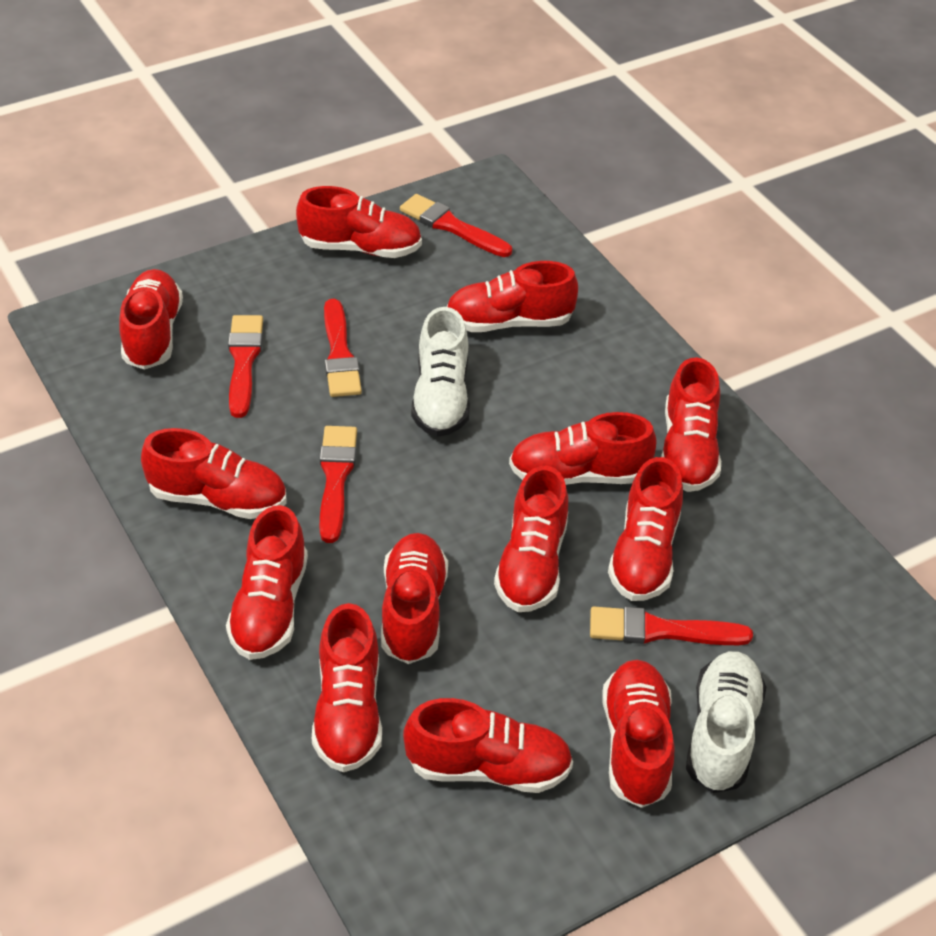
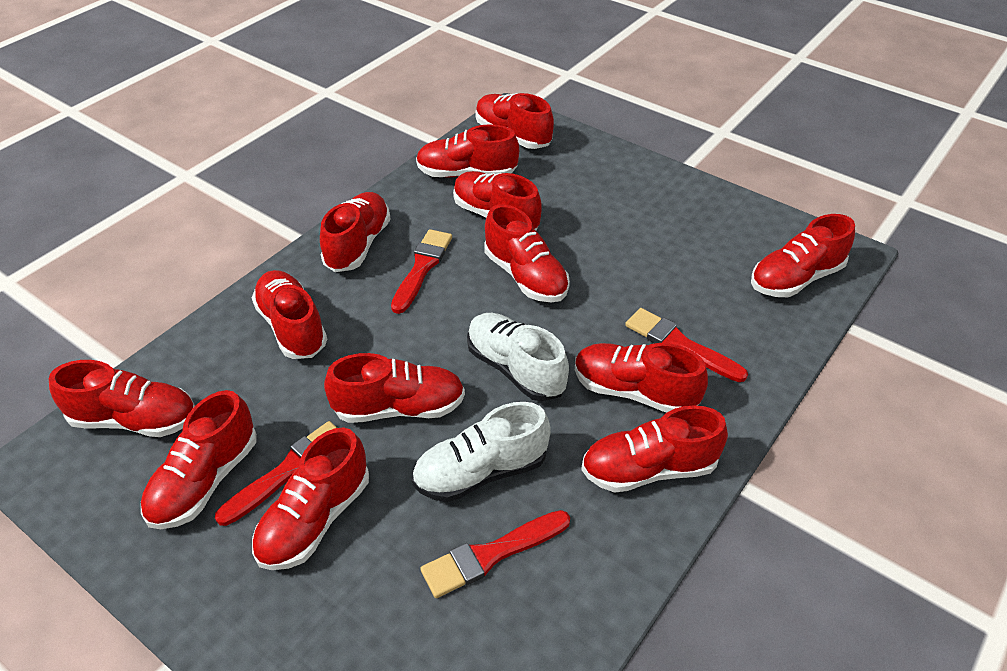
red brush: [228,315,263,418] [320,426,357,543] [324,299,362,397] [400,194,512,257] [590,607,753,645] = 5 -> [215,421,337,526] [391,229,452,314] [420,510,570,598] [625,308,748,382] = 4

